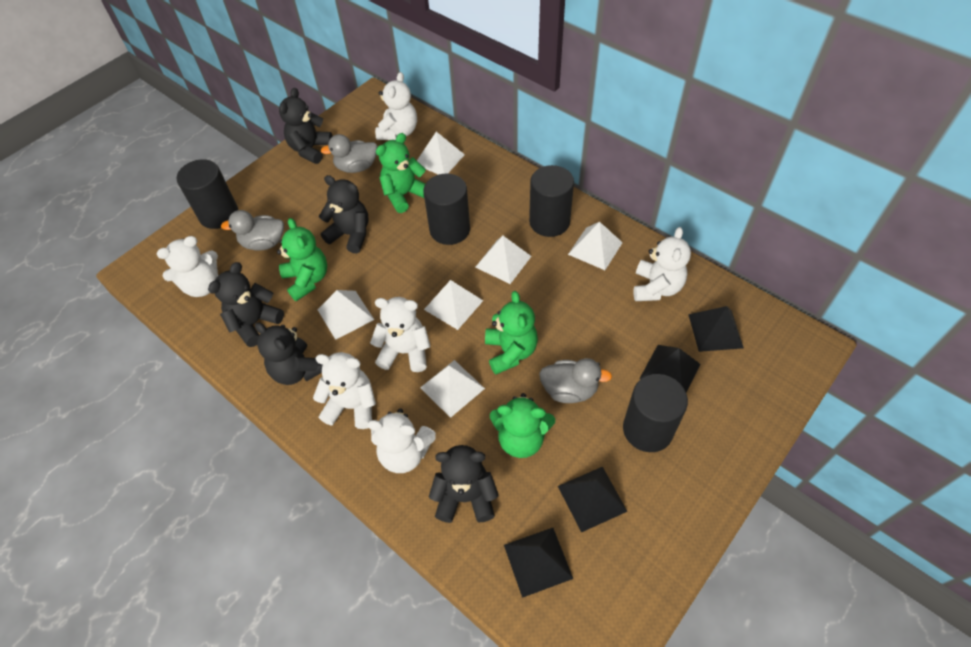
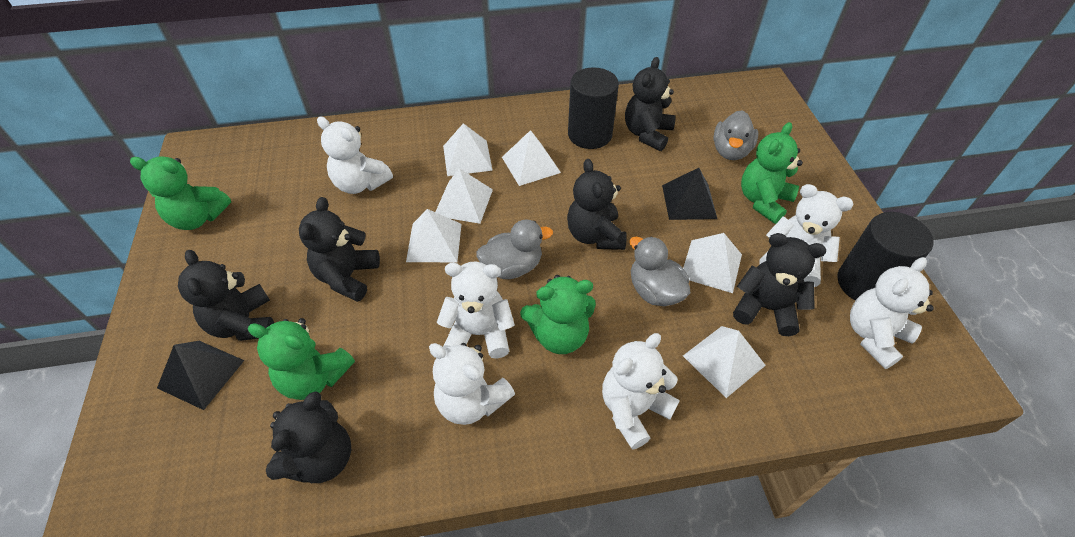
black cylinder: [177,159,238,229] [424,174,470,245] [529,165,574,237] [623,374,688,452] = 4 -> [568,67,619,149] [837,212,933,301] = 2
black pyramid: [504,528,573,598] [558,467,628,532] [639,345,701,393] [688,306,744,352] = 4 -> [157,341,245,410] [662,168,717,220] = 2
black teddy bear: [208,262,284,347] [255,322,323,385] [279,88,333,164] [319,175,368,254] [429,445,499,523] = 5 -> [178,250,274,341] [266,391,351,483] [299,197,380,302] [567,159,627,250] [625,57,675,151] [733,233,826,336] = 6

